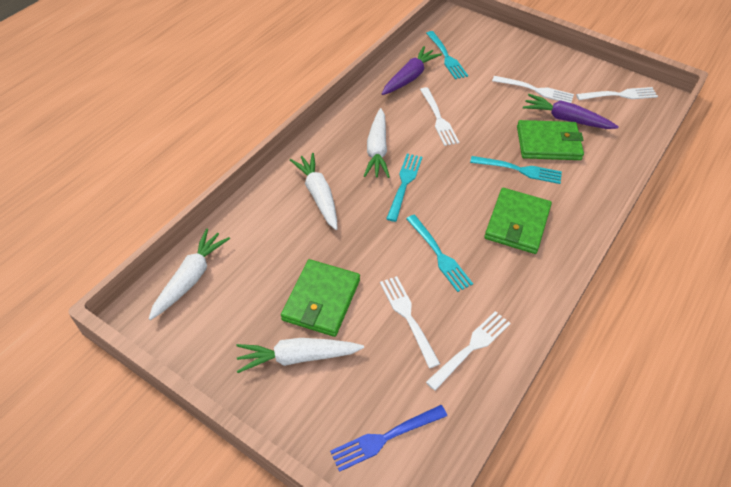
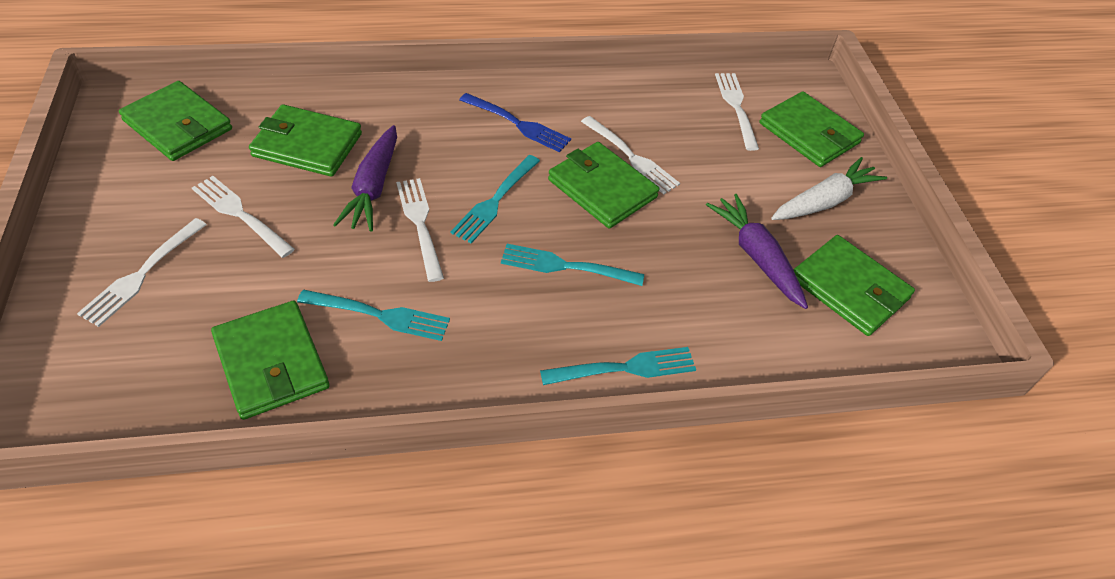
green wallet: [281,259,360,337] [484,188,552,254] [517,120,584,160] = 3 -> [119,81,232,161] [211,301,330,420] [249,104,362,177] [548,142,659,228] [759,92,864,167] [794,235,915,336] = 6
white carrot: [149,228,230,320] [236,338,364,373] [290,153,338,230] [364,108,390,178] = 4 -> [771,157,887,220] = 1

